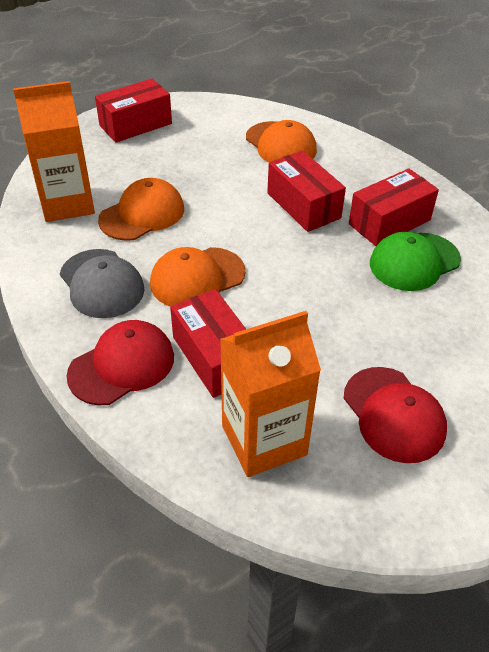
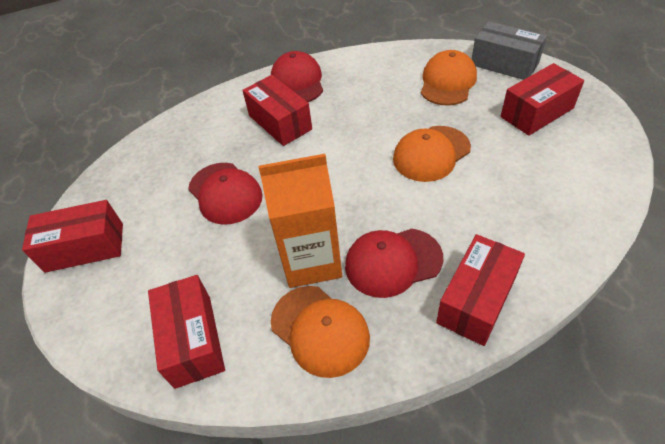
green cap: [370,232,461,291] = 1 -> none = 0
grey box: none = 0 -> [472,21,547,80] = 1
grey cap: [60,249,144,318] = 1 -> none = 0
orange carton: [13,81,95,222] [220,311,321,477] = 2 -> [258,154,342,288] = 1
red box: [95,79,172,143] [170,289,246,398] [267,151,346,232] [349,168,439,246] = 4 -> [22,200,123,273] [148,275,225,389] [242,75,312,146] [436,234,525,346] [500,63,584,136] = 5
red cap: [67,320,174,406] [344,367,447,463] = 2 -> [188,163,263,225] [271,51,323,102] [345,229,443,298] = 3

